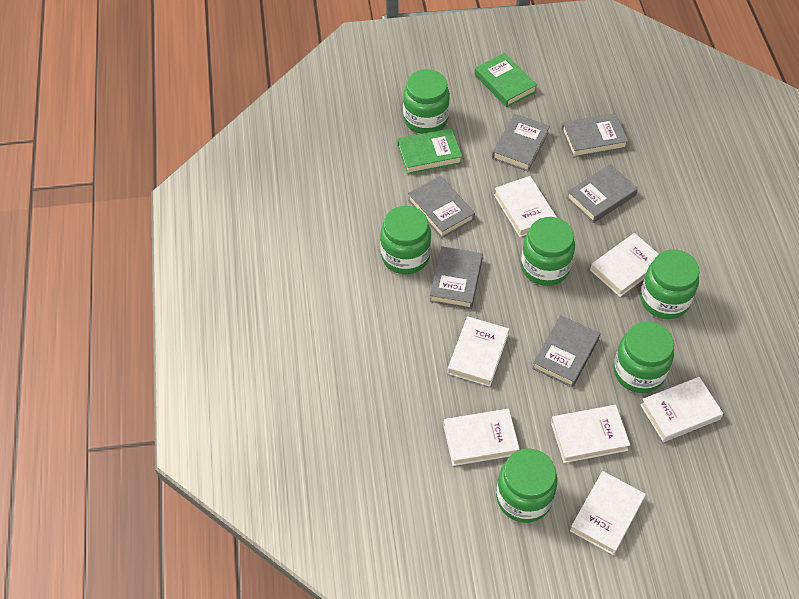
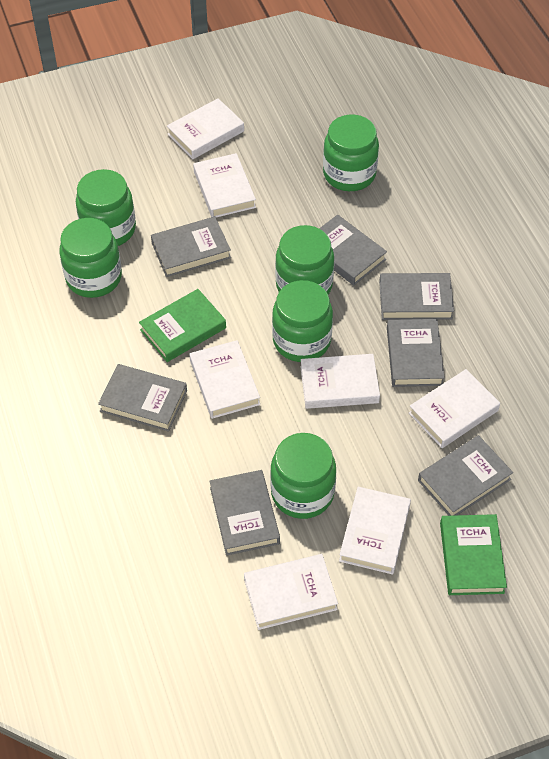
grey book: [408,176,475,238] [430,246,483,309] [492,114,550,171] [532,315,600,387] [562,113,628,158] [566,164,638,223] = 6 -> [98,364,187,432] [151,217,231,277] [210,470,280,556] [319,215,387,285] [379,273,454,320] [387,319,445,387] [418,435,513,516] = 7

